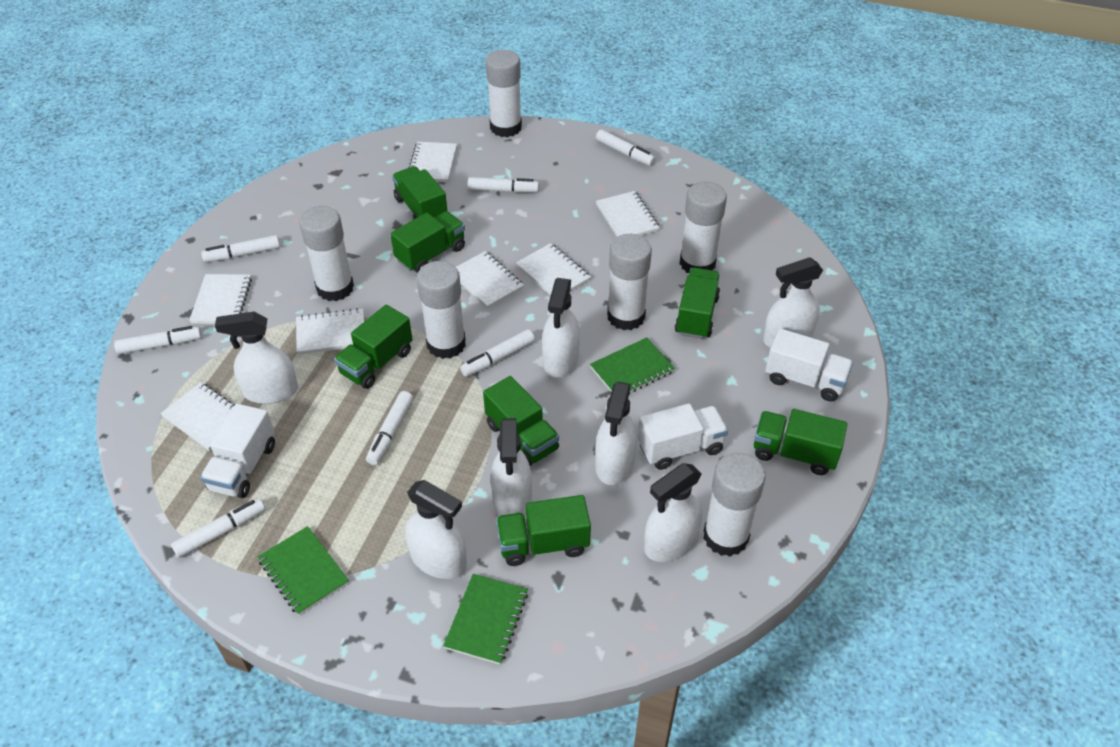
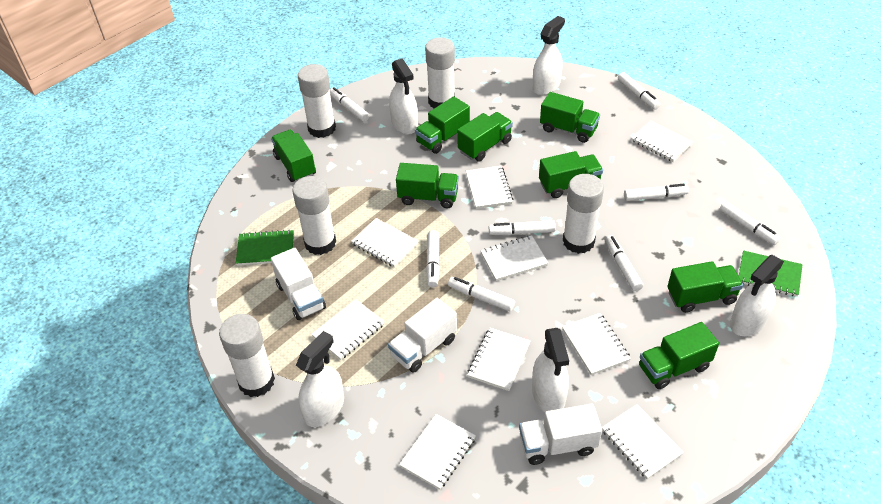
green notebook: [258,526,349,615] [443,574,528,665] [590,337,675,394] = 3 -> [236,230,294,265] [739,250,802,297] = 2
green truck: [334,304,413,389] [390,211,465,273] [392,166,447,220] [483,376,559,466] [496,495,591,566] [675,267,720,339] [754,409,847,475] = 7 -> [271,130,316,182] [396,163,459,208] [415,96,470,154] [457,112,513,162] [539,151,603,198] [540,92,600,143] [639,322,719,389] [667,261,743,313] = 8
white glue stick: [299,206,354,301] [417,261,466,359] [486,50,522,137] [607,234,652,330] [679,182,727,273] [703,453,766,557] = 6 -> [219,314,275,397] [292,176,336,255] [298,64,336,138] [425,37,455,108] [563,174,604,254] = 5
white marker: [114,326,202,354] [171,498,265,558] [201,235,280,262] [366,391,413,465] [460,329,535,377] [467,177,539,193] [596,129,656,166] = 7 -> [330,87,369,122] [426,230,440,288] [448,277,515,311] [489,220,556,235] [605,235,643,291] [618,72,660,109] [624,184,689,201] [720,201,780,245] = 8
white notebook: [160,382,235,451] [189,274,252,324] [296,308,364,355] [408,142,457,183] [456,251,524,309] [516,243,591,296] [596,191,660,237] = 7 -> [312,299,385,360] [351,218,419,267] [399,414,476,490] [466,166,513,209] [467,328,530,391] [481,235,548,281] [562,313,631,375] [602,404,684,479] [631,120,694,162] = 9
white spray bottle: [215,312,298,404] [405,480,467,579] [491,418,532,517] [542,278,580,378] [595,382,637,485] [644,463,702,562] [763,257,823,348] = 7 -> [296,331,344,427] [389,58,418,134] [532,328,569,412] [533,16,565,95] [730,255,784,336] = 5

